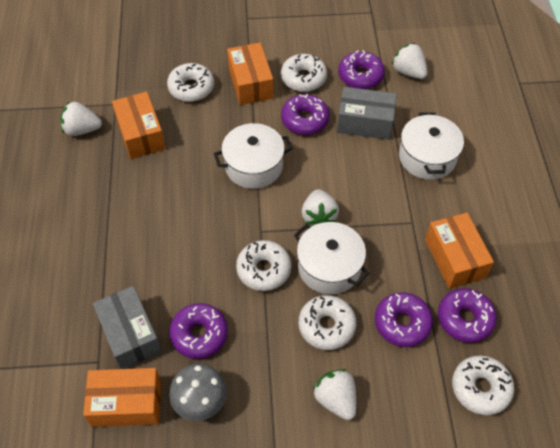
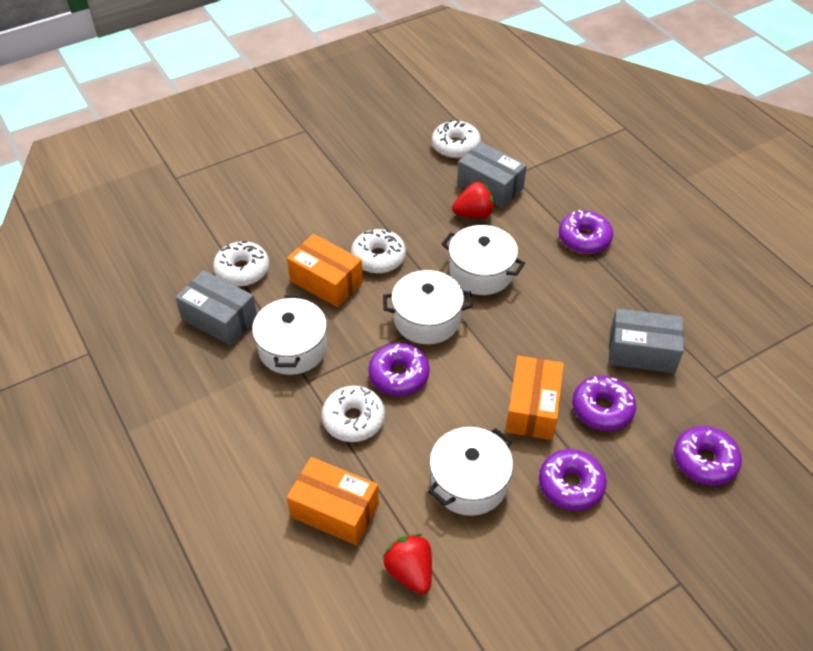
grey box: [93,286,162,369] [337,87,397,140] = 2 -> [175,270,257,346] [457,142,527,208] [609,308,684,373] = 3
grey mushroom: [169,364,227,421] = 1 -> none = 0
orange box: [83,368,161,427] [112,92,166,159] [227,43,274,105] [425,213,494,289] = 4 -> [287,234,363,307] [287,457,379,545] [506,356,564,440] = 3
red strawberry: none = 0 -> [383,534,432,594] [452,181,495,218] = 2
white donut: [167,63,214,102] [236,240,292,291] [281,54,327,92] [299,295,356,350] [452,355,514,415] = 5 -> [213,241,269,287] [321,386,385,442] [351,229,406,273] [432,119,481,158] = 4
white pot: [214,123,293,189] [294,222,370,295] [399,112,464,180] = 3 -> [252,295,327,375] [383,270,473,344] [428,427,513,516] [442,225,525,295] = 4
white strawberry: [60,101,102,136] [302,189,339,226] [313,369,356,420] [391,43,428,79] = 4 -> none = 0

